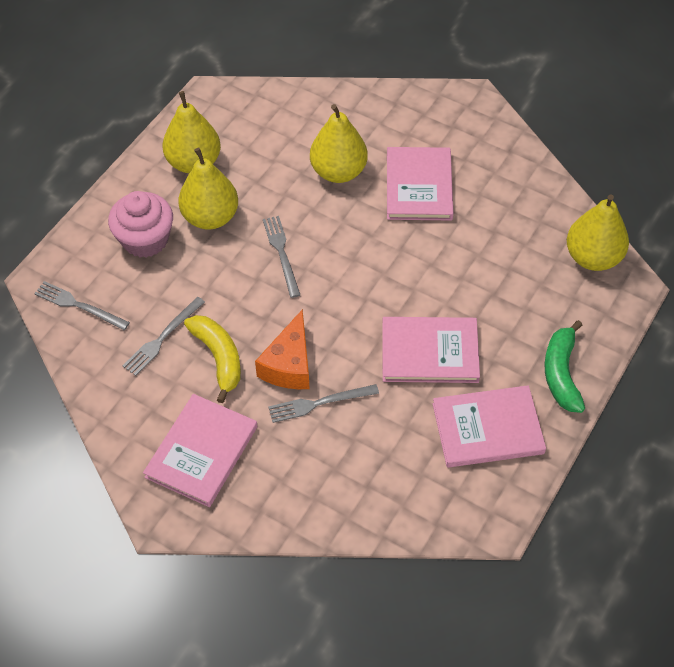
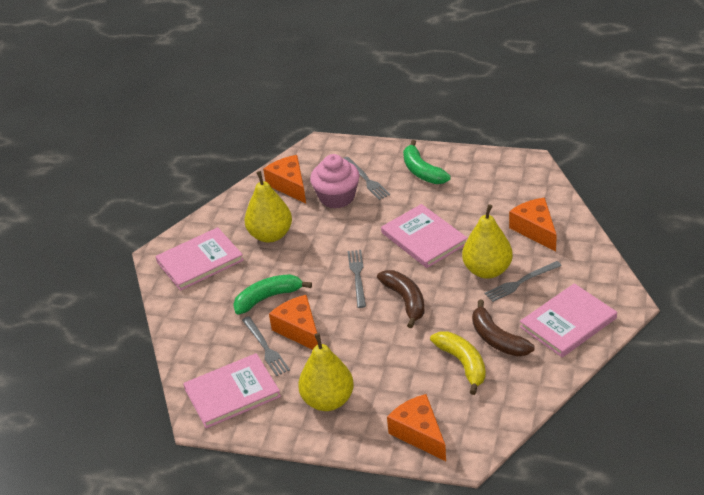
brown banana: none = 0 -> [377,270,424,328] [472,300,534,357] = 2
green banana: [545,320,585,413] = 1 -> [233,274,312,314] [403,140,451,184] = 2
orange cheese: [255,309,310,389] = 1 -> [263,155,306,203] [269,295,318,350] [387,394,446,461] [509,198,557,252] = 4
yellow pear: [163,91,221,173] [178,147,238,230] [310,104,368,183] [567,195,629,271] = 4 -> [244,171,292,242] [298,333,354,411] [462,204,513,279] = 3

